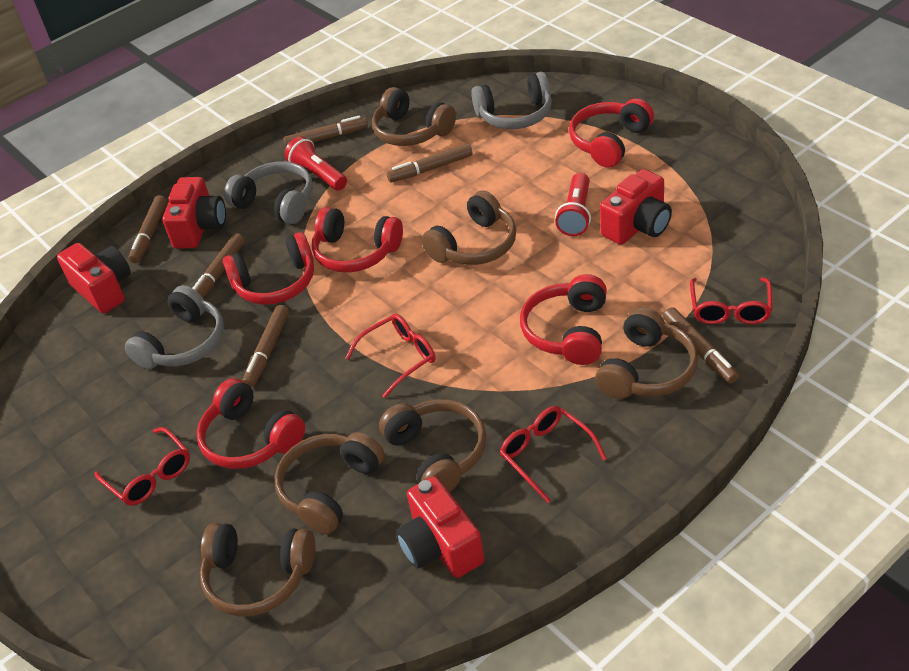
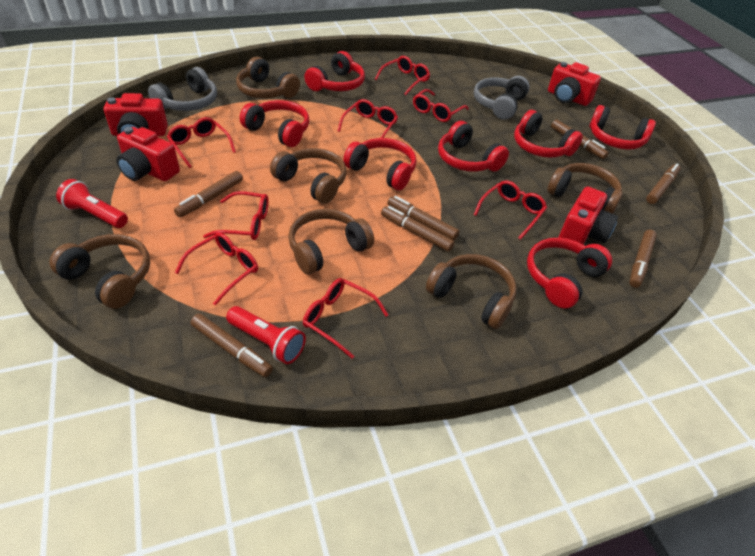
brown marker: [129,195,167,263] [192,233,245,298] [242,305,289,387] [283,116,368,147] [387,143,472,182] [663,307,739,384] = 6 -> [174,171,243,217] [191,314,273,377] [381,206,455,252] [387,196,459,240] [551,119,609,159] [629,230,657,288] [646,163,681,204] = 7
grey headphones: [125,285,224,369] [224,161,313,224] [471,72,552,129] = 3 -> [148,67,217,111] [474,76,530,120] = 2
red glasses: [94,427,190,506] [345,314,435,398] [500,406,607,503] [690,278,772,324] = 4 -> [167,117,236,168] [175,232,258,306] [203,191,269,240] [303,278,388,359] [338,99,398,138] [375,56,430,95] [413,89,469,122] [474,180,547,240] = 8
red headphones: [197,378,305,469] [223,232,314,305] [312,207,403,273] [520,274,607,365] [569,98,654,168] = 5 -> [240,100,309,147] [304,51,365,91] [343,138,416,190] [438,121,509,172] [514,110,583,158] [527,238,612,309] [590,105,656,149] = 7

